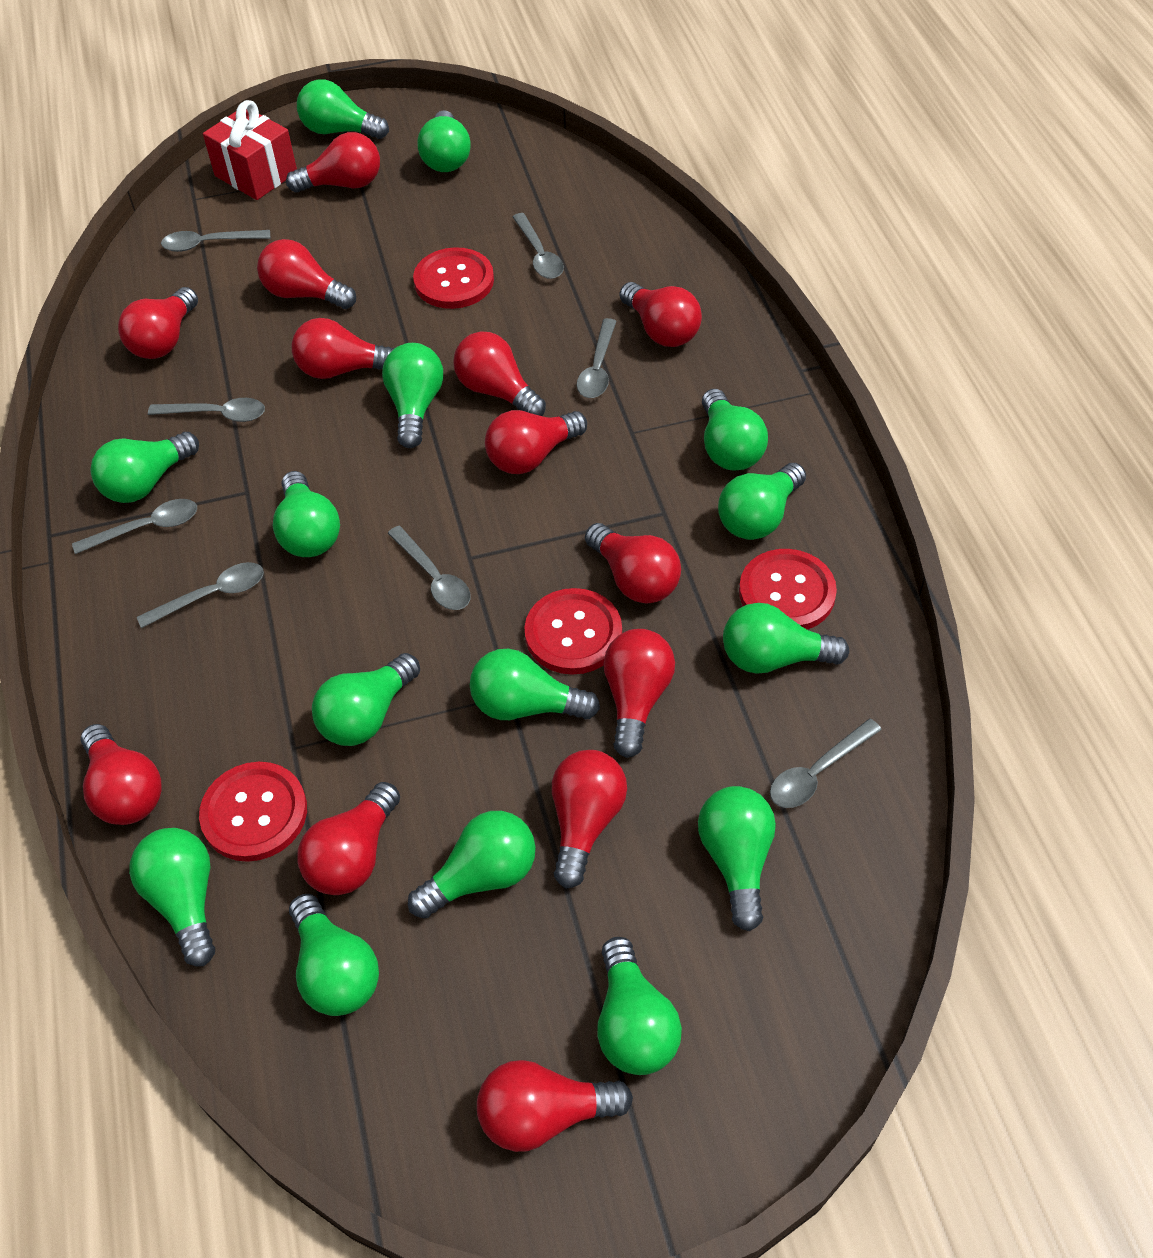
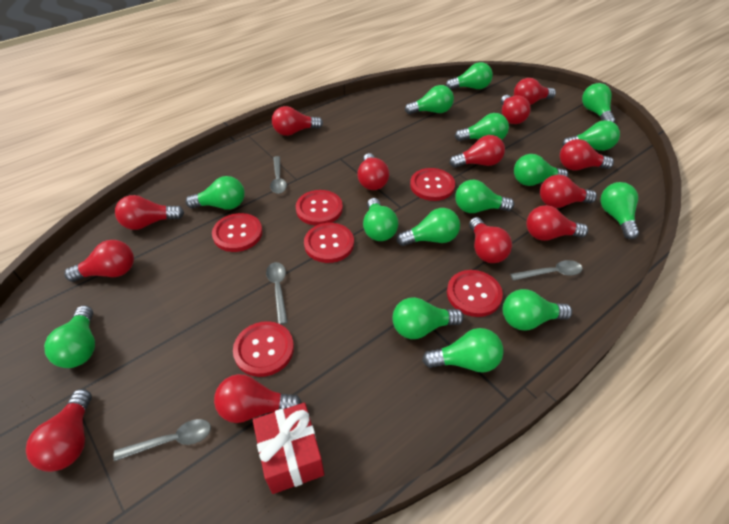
grey spoon: [72,499,197,554] [137,562,264,628] [148,398,265,422] [161,230,270,252] [388,526,471,610] [513,213,564,279] [577,318,617,398] [770,719,882,808] = 8 -> [113,419,211,461] [266,262,288,324] [270,156,287,194] [510,260,583,281] = 4
red button: [199,762,307,862] [413,247,494,309] [524,588,622,675] [739,549,837,630] = 4 -> [212,213,263,252] [233,321,294,377] [296,190,343,225] [304,223,354,263] [410,168,455,201] [447,270,503,317] = 6

